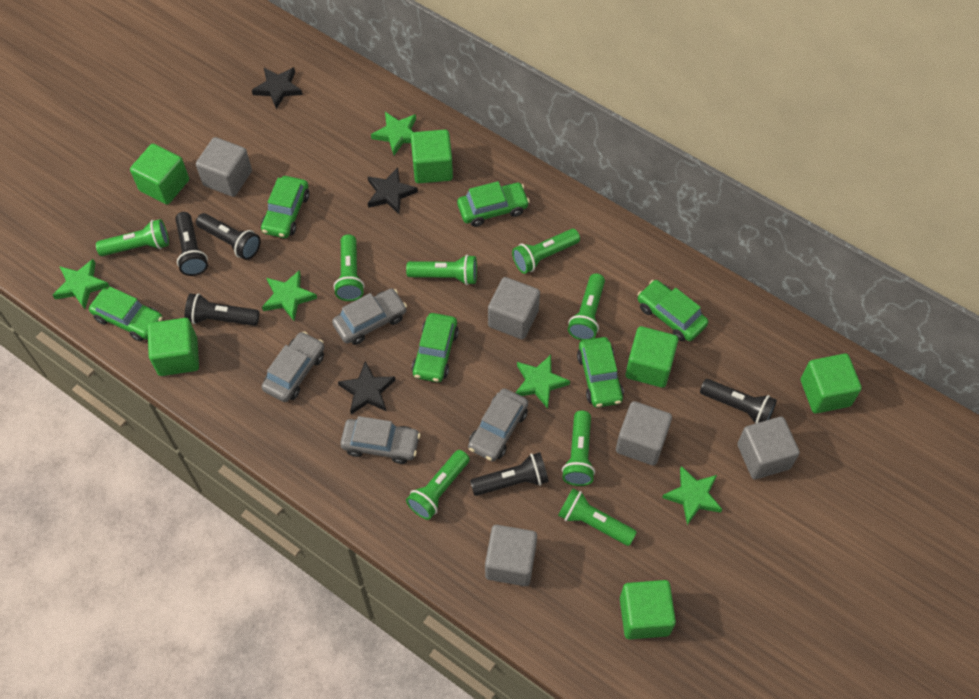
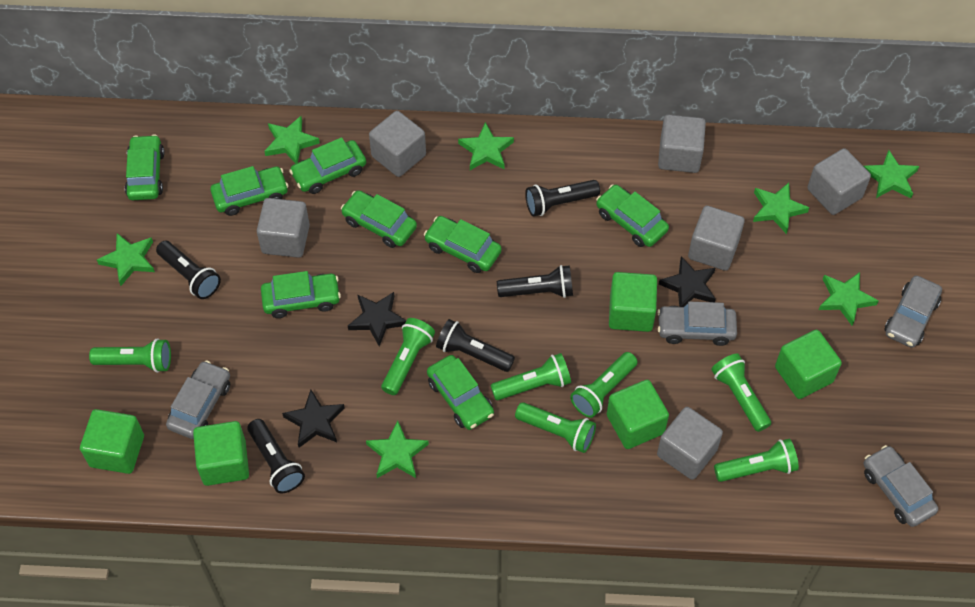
green car: [89,287,163,342] [261,176,309,238] [412,313,459,382] [457,181,530,227] [577,337,624,408] [637,280,708,341] = 6 -> [125,134,165,200] [210,166,289,216] [261,271,341,318] [289,137,366,194] [341,190,417,248] [424,216,502,273] [427,355,494,430] [596,185,669,247] = 8
green cube: [130,144,189,205] [147,318,199,376] [411,130,453,183] [620,580,676,639] [626,326,678,388] [801,353,862,414] = 6 -> [80,409,144,474] [193,421,249,486] [607,380,669,449] [609,272,657,332] [775,330,842,399] = 5
green flashlight: [96,219,169,256] [334,234,365,301] [406,255,477,285] [406,450,470,520] [512,229,580,274] [558,489,637,546] [562,411,595,486] [568,273,605,340] = 8 -> [89,338,171,373] [381,318,435,395] [490,353,571,400] [515,402,596,453] [570,352,637,418] [711,353,771,432] [714,439,799,482] = 7
green star: [52,259,110,309] [262,270,317,321] [371,112,416,155] [515,355,570,409] [662,466,723,525] = 5 -> [97,233,155,286] [264,116,320,164] [366,420,429,478] [458,122,514,170] [753,183,809,234] [819,272,879,326] [864,150,919,198] = 7
grey cube: [196,137,252,197] [485,525,537,586] [488,277,540,340] [616,401,672,465] [737,417,800,479] = 5 -> [257,198,310,258] [369,111,426,177] [657,407,723,480] [658,115,706,173] [688,206,745,271] [807,148,871,215] = 6

